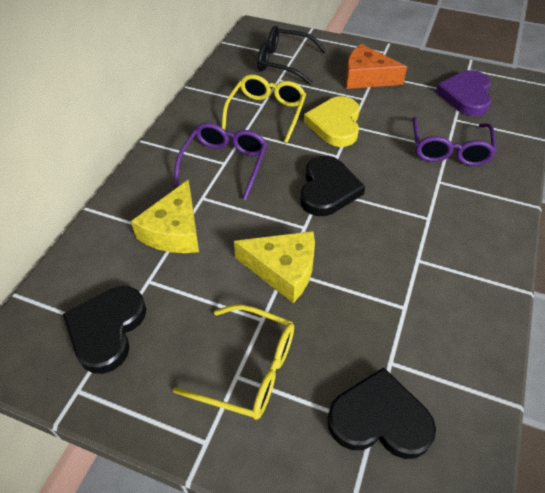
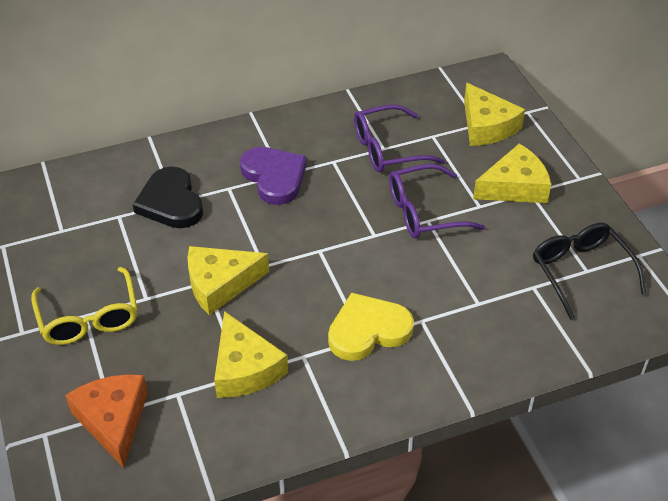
black heart: [63,286,146,374] [300,156,365,216] [327,367,436,459] = 3 -> [133,166,203,228] = 1
yellow cheese: [131,180,199,253] [234,231,315,303] = 2 -> [188,246,269,315] [214,311,288,398] [464,83,525,146] [473,144,551,203] = 4
yellow glasses: [173,305,294,420] [222,74,306,143] = 2 -> [31,267,137,345] = 1

